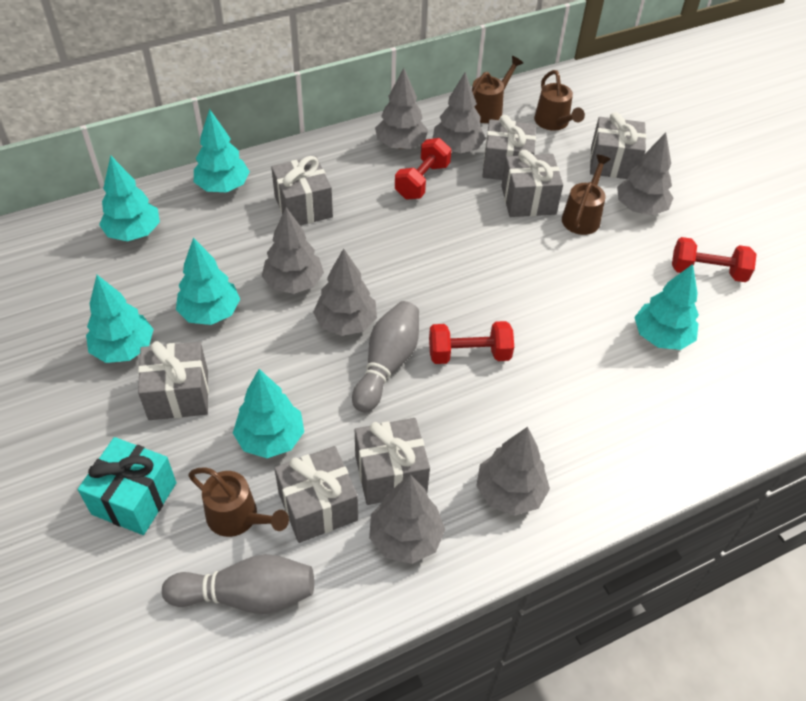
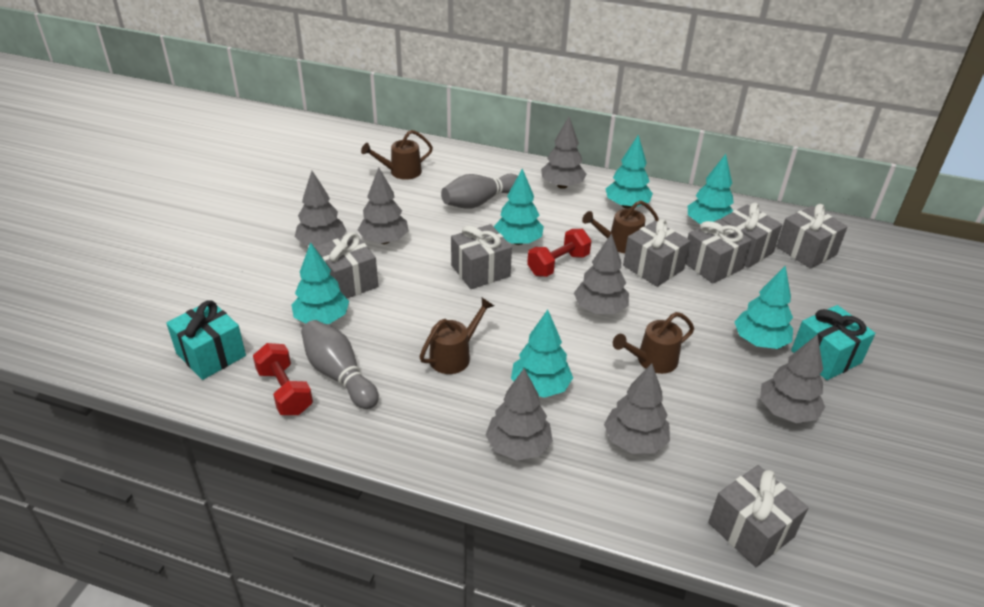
red dumbbell: [395,138,452,200] [429,321,514,364] [672,237,757,282] = 3 -> [253,343,313,415] [527,229,591,277] = 2
turquoise gift: [78,437,177,535] = 1 -> [166,300,246,380] [791,305,875,380] = 2

